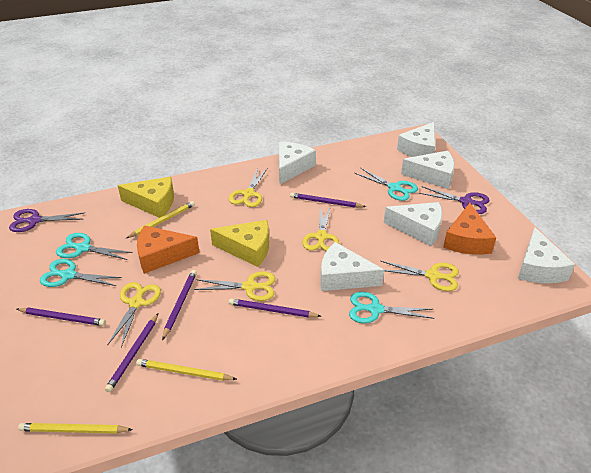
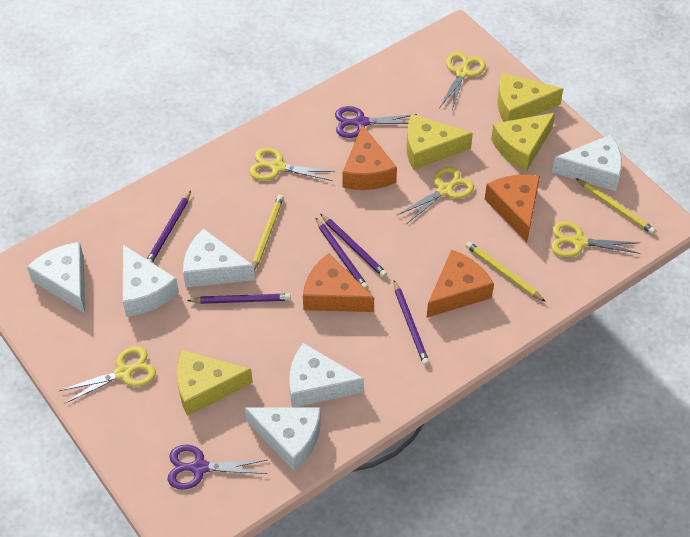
orange cheese: [137,225,200,274] [443,203,496,255] = 2 -> [303,253,374,312] [342,124,397,190] [427,250,494,318] [485,175,540,242] = 4
turquoise scissors: [40,259,122,287] [56,233,133,260] [349,292,434,323] [355,168,418,201] = 4 -> none = 0
yellow cheese: [118,177,174,218] [210,220,269,267] = 2 -> [177,350,253,416] [406,114,473,170] [491,113,555,172] [497,73,563,122] = 4

